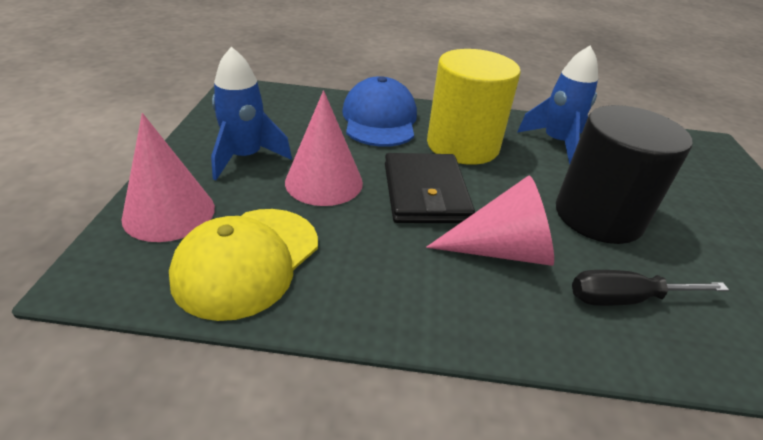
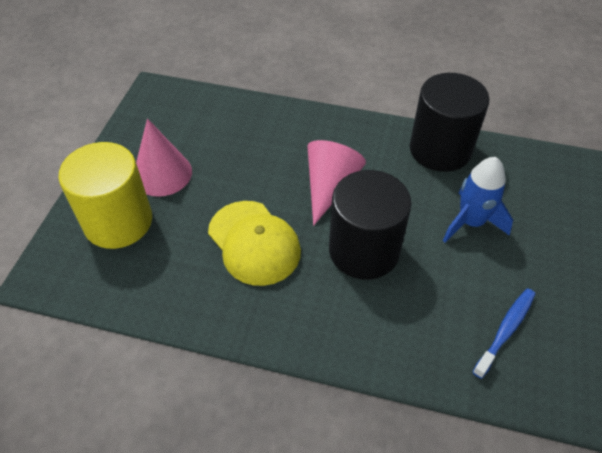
black cylinder: [556,105,692,244] = 1 -> [329,170,411,280] [410,73,490,172] = 2
black screwdriver: [572,270,729,306] = 1 -> none = 0
black wallet: [385,153,475,223] = 1 -> none = 0
blue cap: [342,76,417,147] = 1 -> none = 0
blue rocket: [211,47,292,180] [517,46,598,165] = 2 -> [443,157,513,242] = 1
blue toothbrush: none = 0 -> [473,288,535,379] = 1
pink cone: [122,113,215,242] [285,90,363,206] [426,175,554,266] = 3 -> [136,119,192,197] [307,140,366,226] = 2

